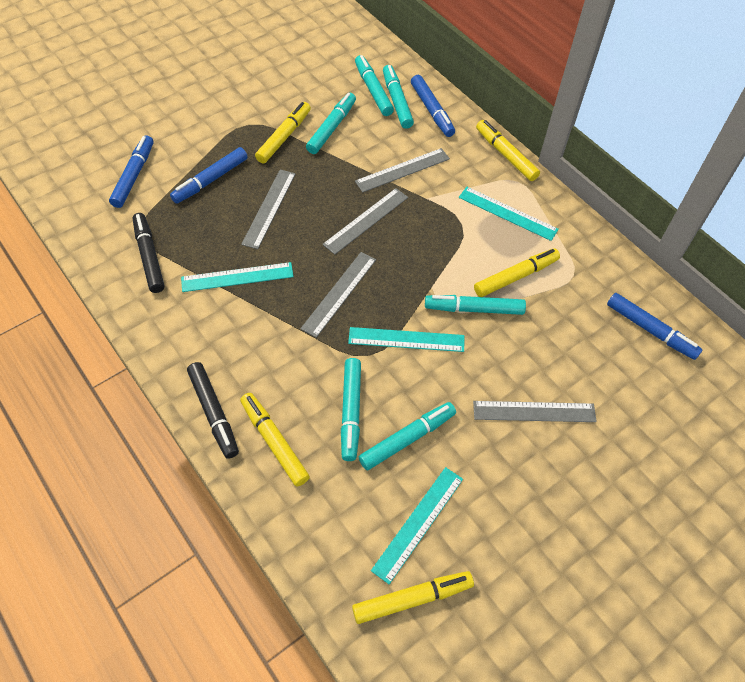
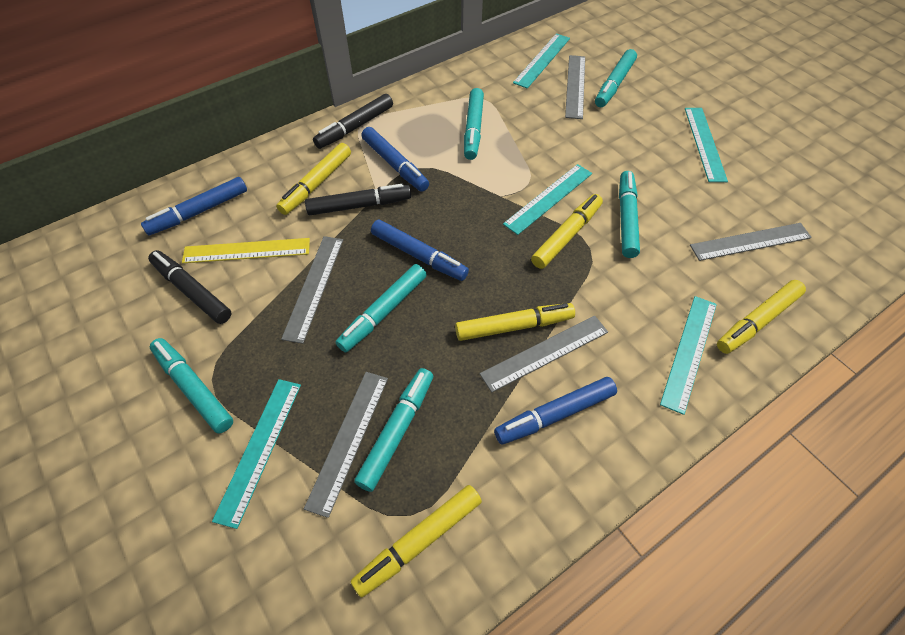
black marker: [133,213,165,293] [187,362,239,459] = 2 -> [148,250,232,324] [305,184,411,215] [313,94,393,149] = 3
turquoise ruler: [181,262,294,292] [348,327,464,352] [371,467,463,584] [459,187,559,241] = 4 -> [212,379,301,529] [503,164,592,235] [513,33,570,89] [660,296,717,415] [685,108,728,182] = 5
yellow ruler: none = 0 -> [182,238,310,263] = 1

